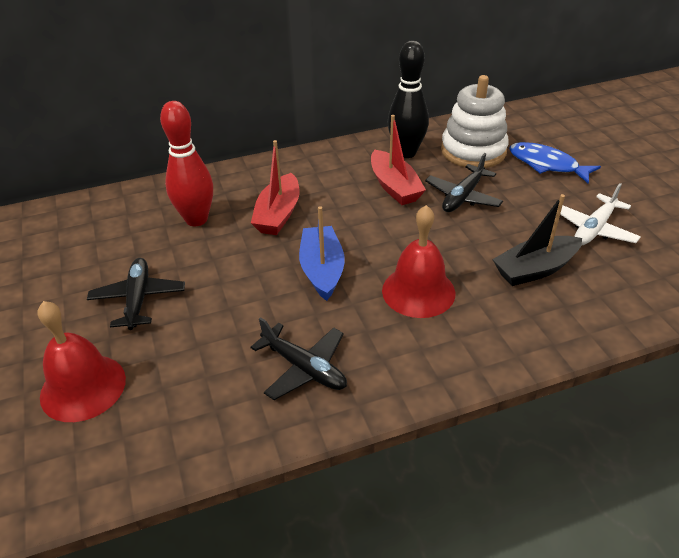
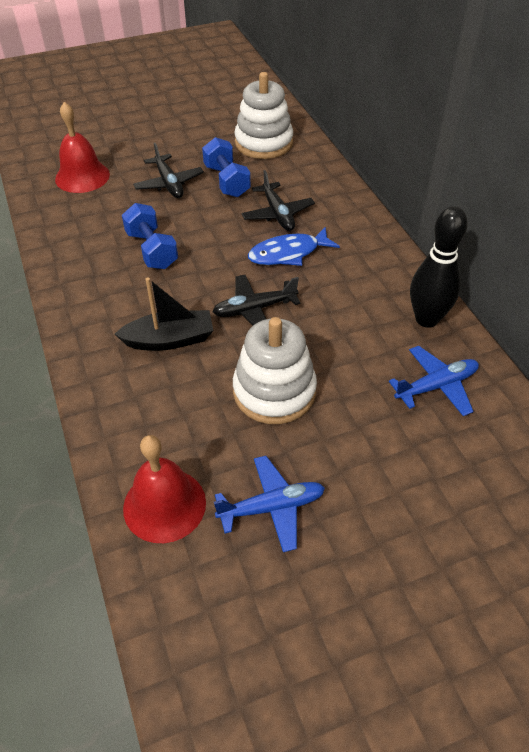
blue boat: [299,206,345,301] = 1 -> none = 0
blue dumbbell: none = 0 -> [122,203,178,269] [202,137,251,197] = 2
blue plane: none = 0 -> [214,456,325,552] [389,346,479,416] = 2
red boat: [251,140,299,235] [371,115,426,205] = 2 -> none = 0
red bowling pin: [160,101,213,226] = 1 -> none = 0
white plane: [560,183,641,245] = 1 -> none = 0
white stacking toy: [441,75,509,168] = 1 -> [233,317,317,424] [234,72,293,159] = 2

